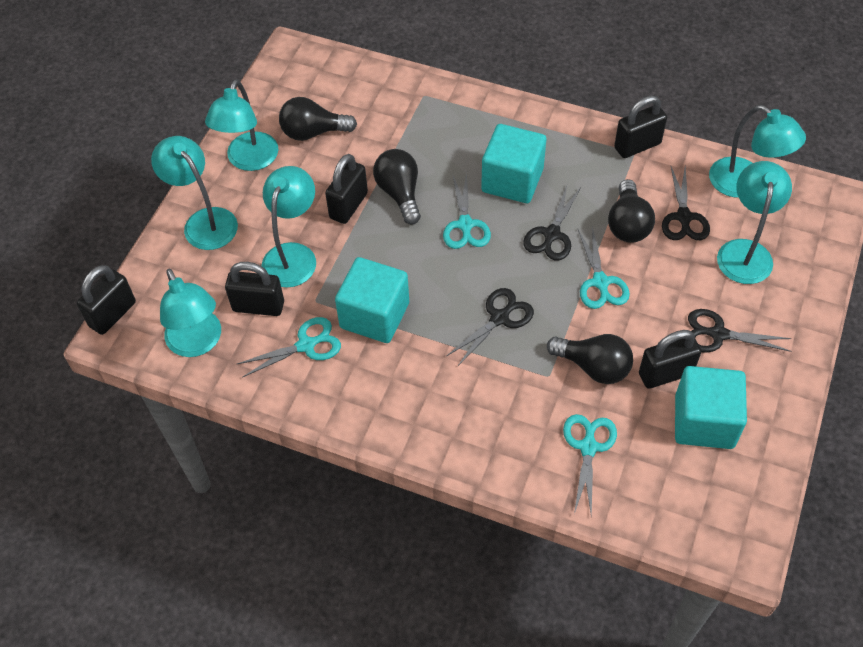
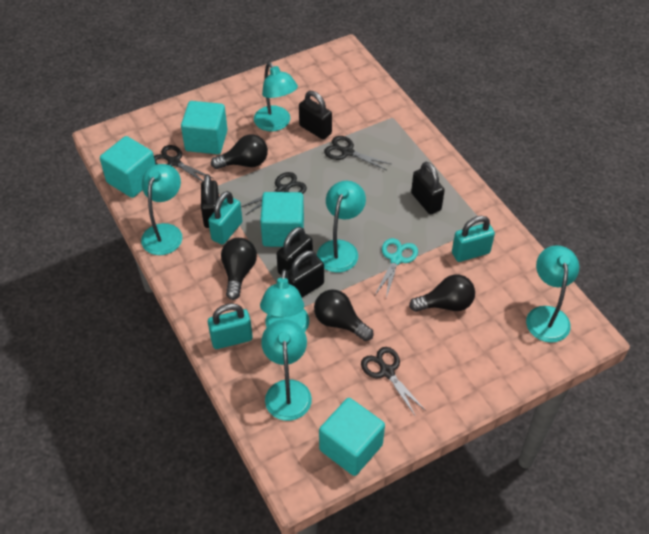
turquoise cube: [335,257,409,343] [481,124,546,203] [675,366,747,449] = 3 -> [100,136,156,198] [181,101,228,154] [260,192,304,247] [319,398,385,476] = 4
turquoise padlock: none = 0 -> [208,191,242,245] [208,303,253,349] [452,216,495,262] = 3
turquoise scissors: [237,317,341,378] [443,172,491,249] [563,414,617,517] [578,226,630,309] = 4 -> [375,238,418,298] = 1

